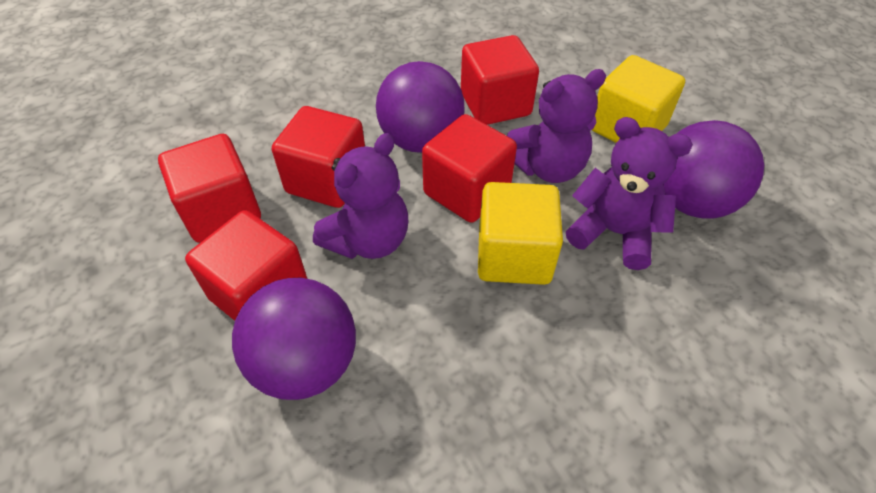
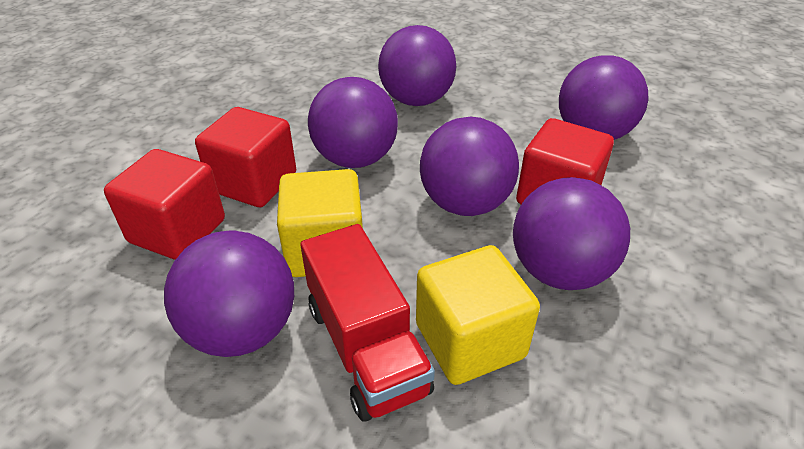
purple ball: [232,278,356,400] [376,61,465,153] [663,120,764,219] = 3 -> [164,230,294,357] [308,77,398,168] [378,25,456,106] [420,117,519,216] [513,177,630,290] [559,55,649,140] = 6
purple teddy bear: [313,133,408,259] [507,69,606,183] [566,117,693,270] = 3 -> none = 0
red cube: [158,134,261,243] [185,210,307,321] [272,106,365,208] [422,114,517,223] [461,35,539,125] = 5 -> [104,149,225,260] [195,107,296,207] [516,118,614,204] = 3
red truck: none = 0 -> [300,224,435,422] = 1

